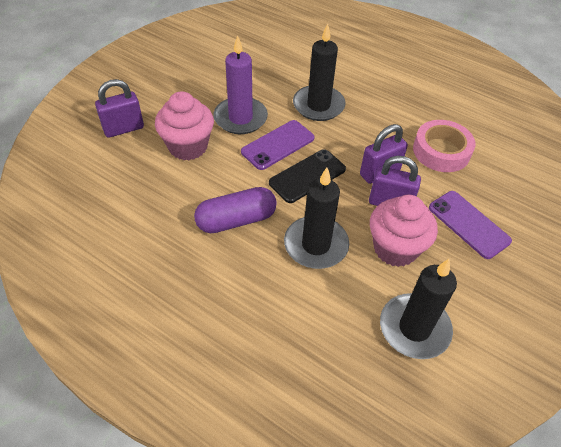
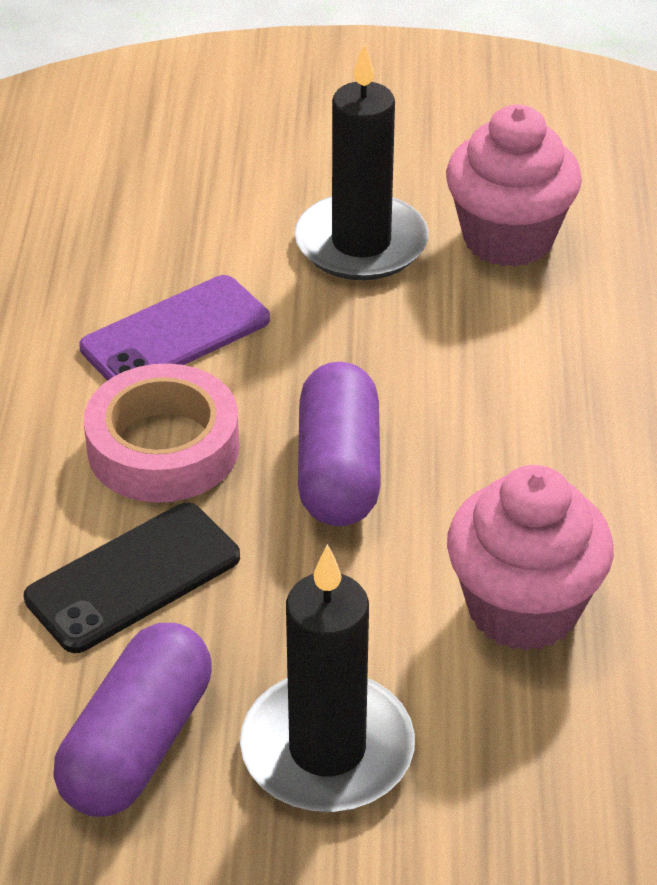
black candle: [284,168,349,269] [293,24,346,121] [380,259,457,359] = 3 -> [240,544,415,812] [295,43,429,280] = 2
purple candle: [213,35,268,134] = 1 -> none = 0
purple capsule: [194,187,277,233] = 1 -> [53,623,212,817] [298,362,381,526] = 2
purple padlock: [95,79,144,138] [360,124,408,184] [369,156,421,206] = 3 -> none = 0
purple phone: [241,120,315,170] [429,191,512,259] = 2 -> [79,275,270,381] = 1

